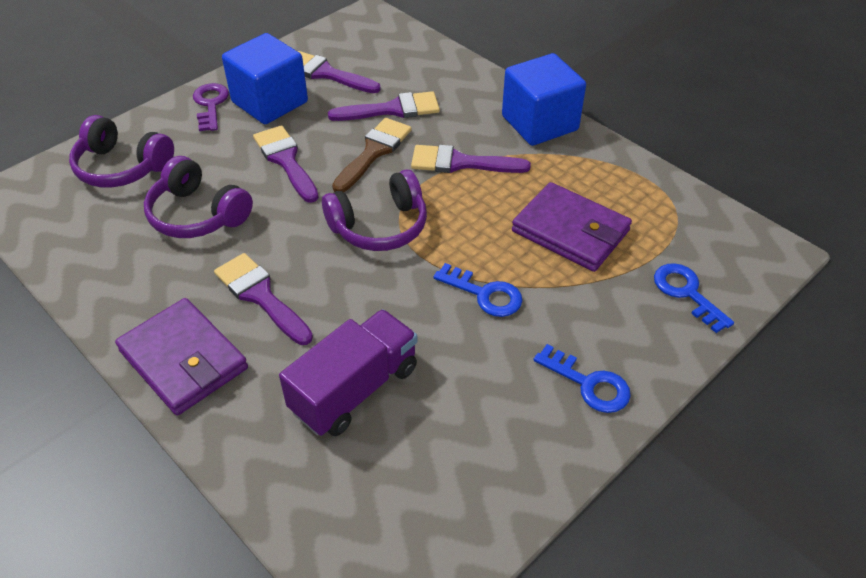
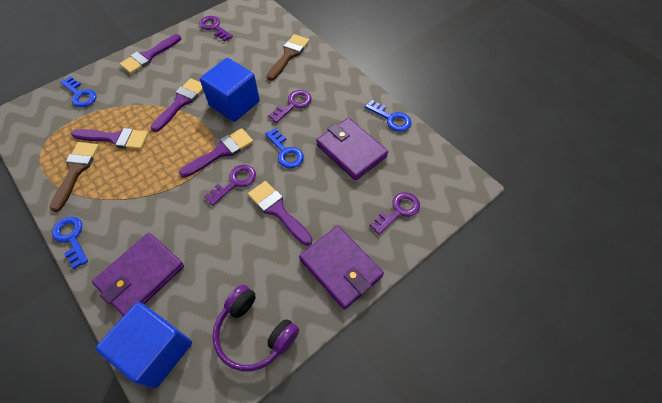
blue key: [433,263,522,317] [533,344,631,413] [654,263,734,333] = 3 -> [52,216,88,269] [60,76,97,107] [265,128,304,168] [365,100,411,132] = 4
brown brush: [332,118,412,192] = 1 -> [50,142,99,212] [267,34,310,81] = 2
purple headphones: [69,115,174,187] [144,156,253,238] [322,170,427,251] = 3 -> [212,285,299,371] = 1
purple key: [193,83,229,131] = 1 -> [199,16,233,42] [204,165,256,206] [268,90,311,123] [370,192,420,235] = 4
purple truck: [279,309,417,436] = 1 -> none = 0
purple wallet: [115,298,248,415] [512,182,632,272] = 2 -> [92,233,184,316] [299,226,384,310] [316,118,388,180] = 3

